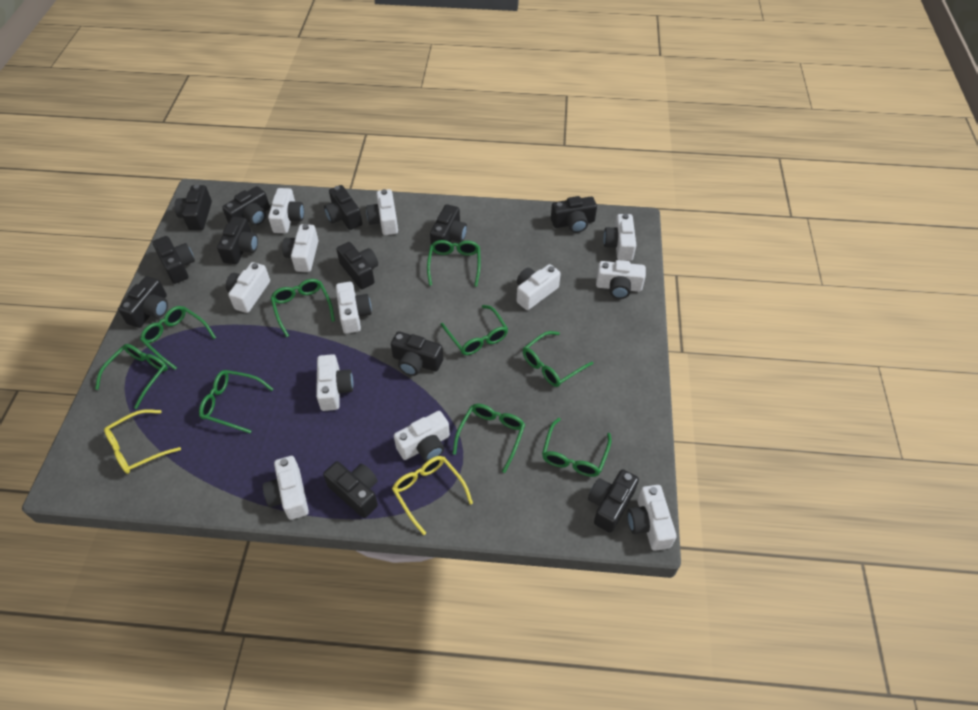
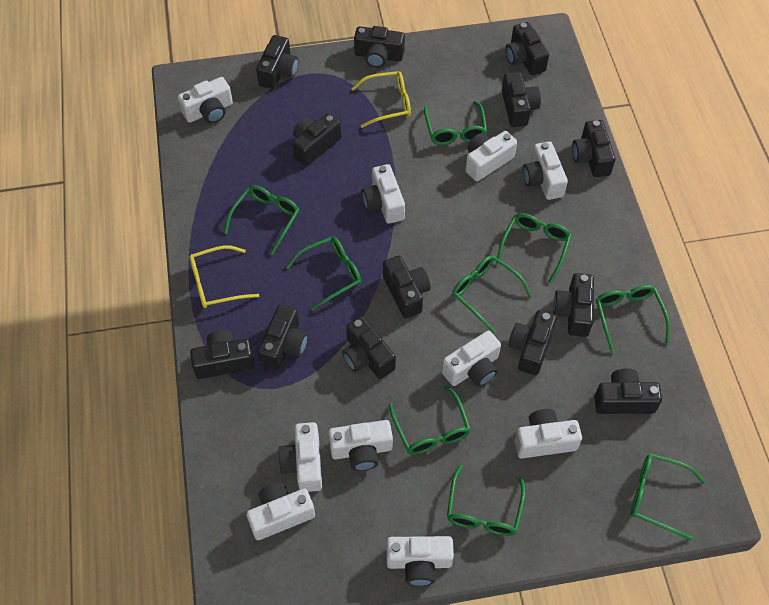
black camera: [118,276,168,328] [153,236,195,284] [174,185,212,230] [217,217,258,264] [222,186,270,225] [323,461,378,518] [324,185,362,230] [336,242,378,289] [391,331,443,376] [430,204,467,245] [551,196,597,233] [588,469,639,533] = 12 -> [190,330,255,379] [256,35,298,89] [258,305,308,370] [292,113,341,166] [342,316,396,379] [354,26,405,68] [383,256,431,318] [502,72,541,127] [505,22,549,75] [508,310,557,375] [553,273,594,337] [572,120,615,177] [594,368,662,414] = 13
white camera: [226,262,270,313] [263,456,309,520] [268,188,304,233] [282,224,318,272] [316,354,353,411] [336,282,372,334] [366,189,398,235] [394,411,450,461] [517,264,561,310] [596,260,646,299] [603,214,636,261] [627,485,677,551] = 12 -> [178,77,233,123] [246,482,315,540] [278,422,322,492] [328,420,393,471] [362,164,405,224] [386,536,454,586] [442,331,501,387] [465,131,517,181] [515,409,582,458] [523,141,568,200] = 10

